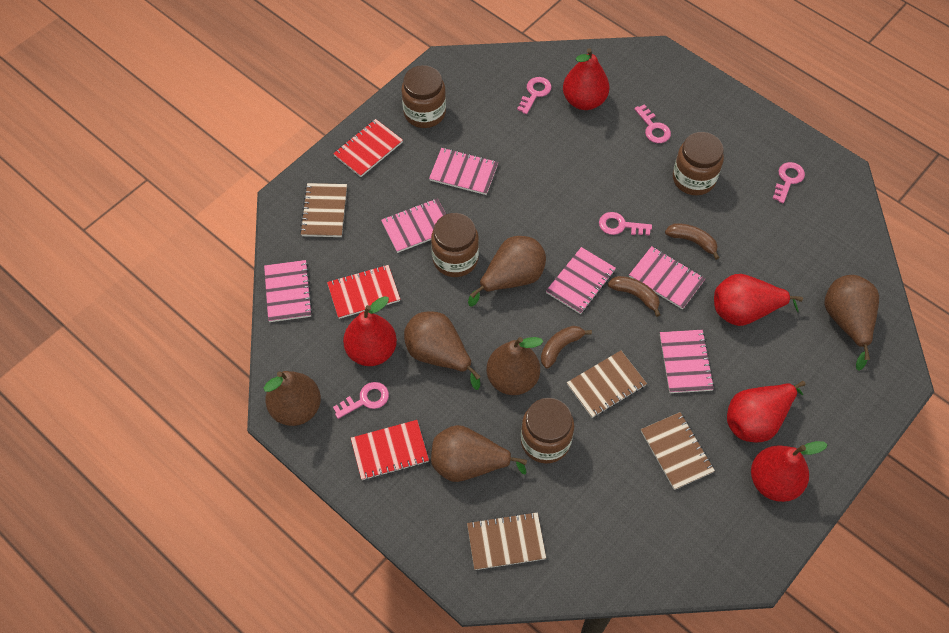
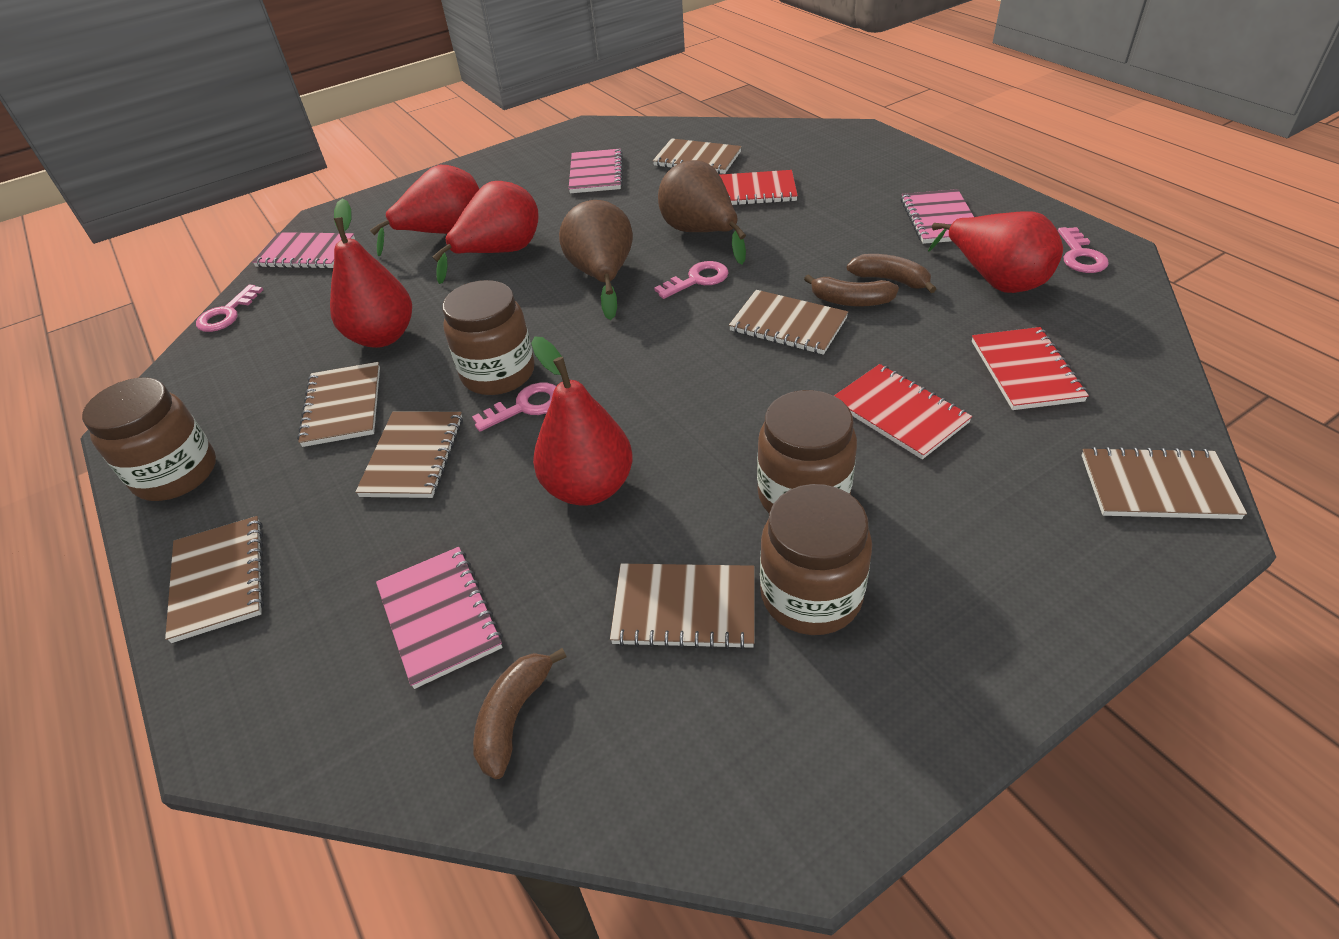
brown notebook: [300,183,347,237] [467,512,546,570] [567,350,647,418] [641,412,715,490] = 4 -> [165,516,264,643] [297,362,380,447] [356,412,463,498] [610,564,755,650] [653,138,742,174] [729,290,848,355] [1082,447,1247,519] = 7
brown pear: [264,371,321,426] [404,311,481,390] [431,425,527,482] [468,236,546,307] [487,337,543,395] [825,275,879,371] = 6 -> [559,200,633,320] [658,160,746,265] = 2
pink key: [333,382,389,419] [517,77,551,114] [599,212,652,236] [634,104,671,143] [772,162,805,203] = 5 -> [196,284,263,332] [472,383,556,432] [654,261,729,299] [1058,227,1109,273] = 4
pink notebook: [264,260,313,322] [381,198,446,253] [429,148,498,195] [546,247,616,314] [629,246,705,310] [660,330,714,393] = 6 -> [252,232,355,269] [376,547,502,689] [569,149,623,193] [901,189,974,244] = 4

